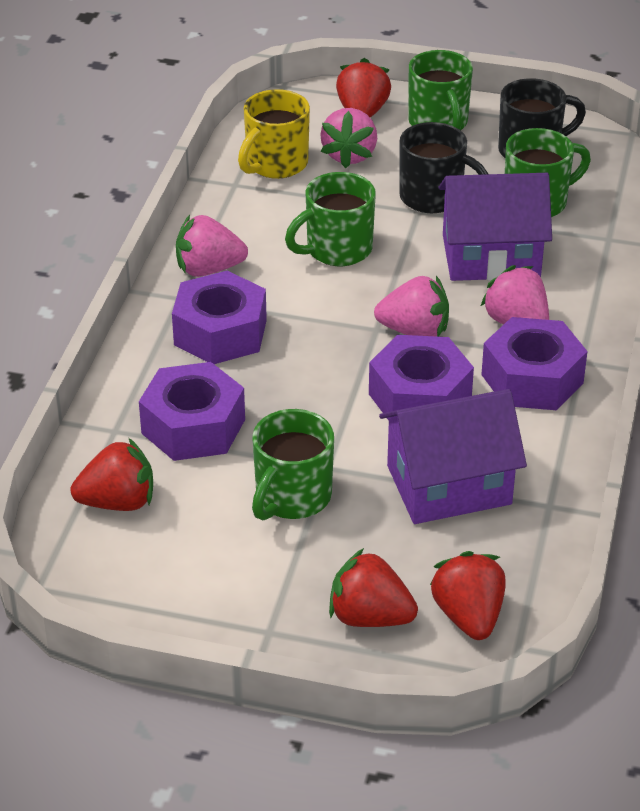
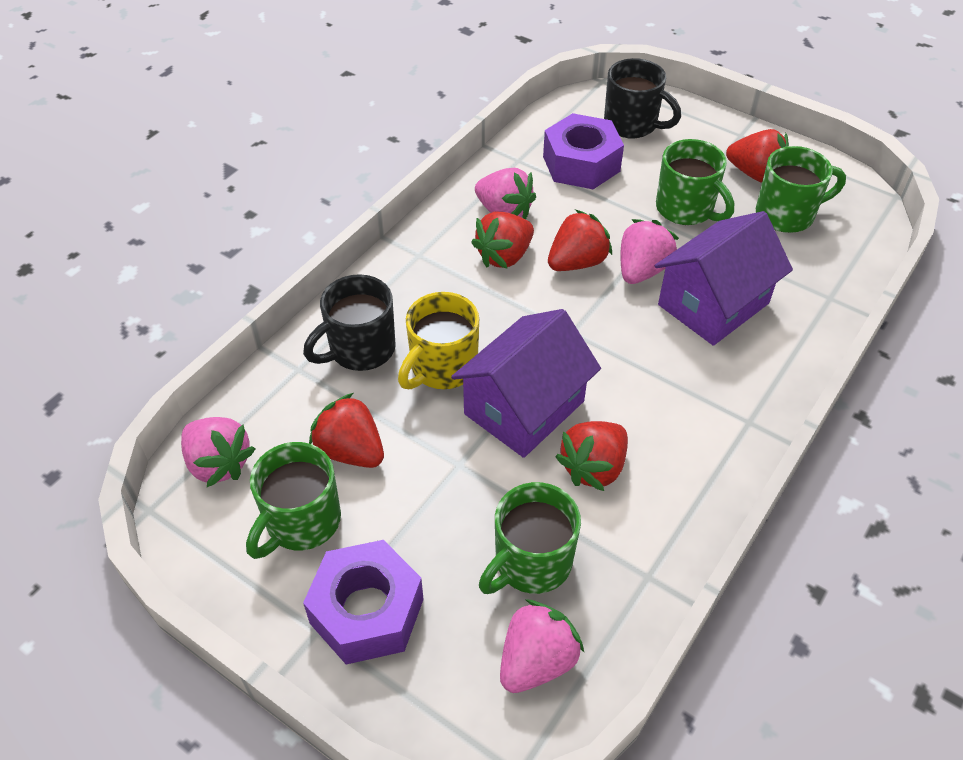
purple nut: [139,362,245,461] [172,271,267,364] [369,335,474,421] [481,317,588,410] = 4 -> [303,540,424,665] [543,113,624,189] = 2
red strawberry: [70,438,153,511] [329,548,418,627] [336,58,391,118] [430,551,506,640] = 4 -> [309,393,384,468] [471,212,534,268] [548,209,612,271] [555,421,628,491] [726,129,789,183] = 5

